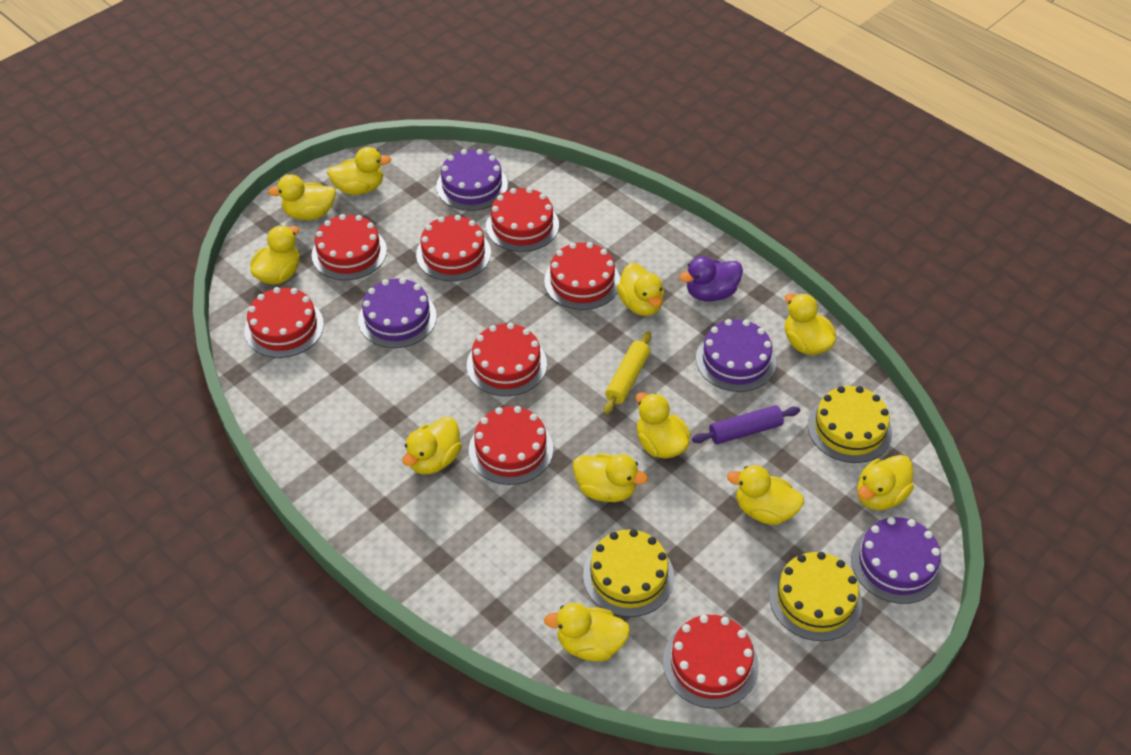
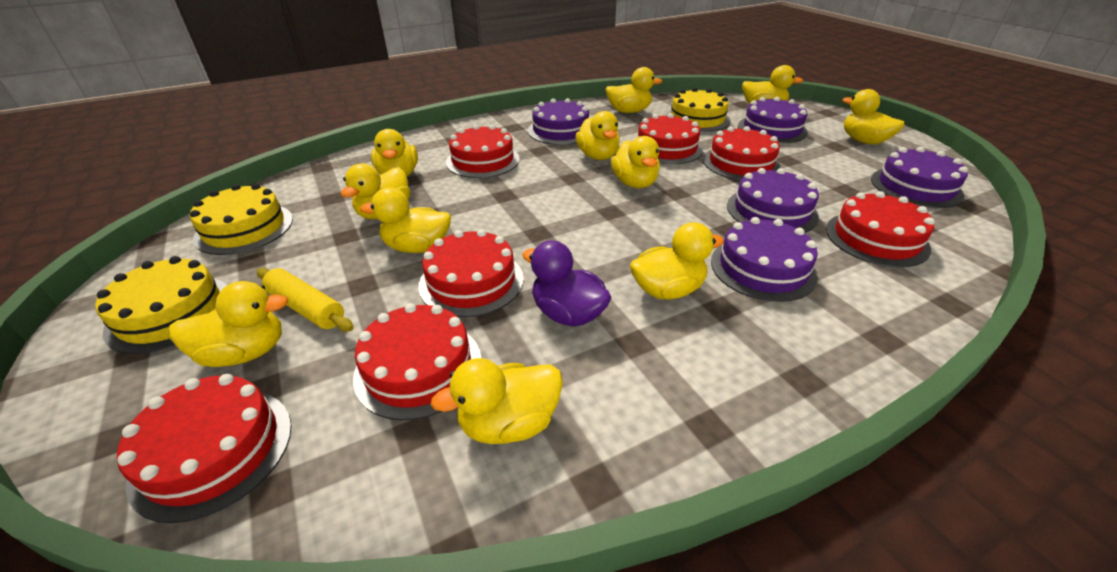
purple cake: [358,278,437,348] [436,149,508,211] [696,319,776,392] [851,517,943,604] = 4 -> [528,98,589,145] [711,217,818,302] [727,168,819,233] [738,97,808,143] [871,147,968,208] = 5
purple rolling pin: [692,405,800,444] = 1 -> none = 0
red cake: [245,287,324,358] [312,214,387,280] [416,215,491,281] [467,323,547,396] [469,406,553,485] [486,187,559,252] [544,242,620,310] [663,615,759,709] = 8 -> [117,374,292,523] [353,303,481,420] [419,229,524,317] [446,125,520,178] [637,113,703,164] [703,126,781,180] [826,191,935,267] = 7

